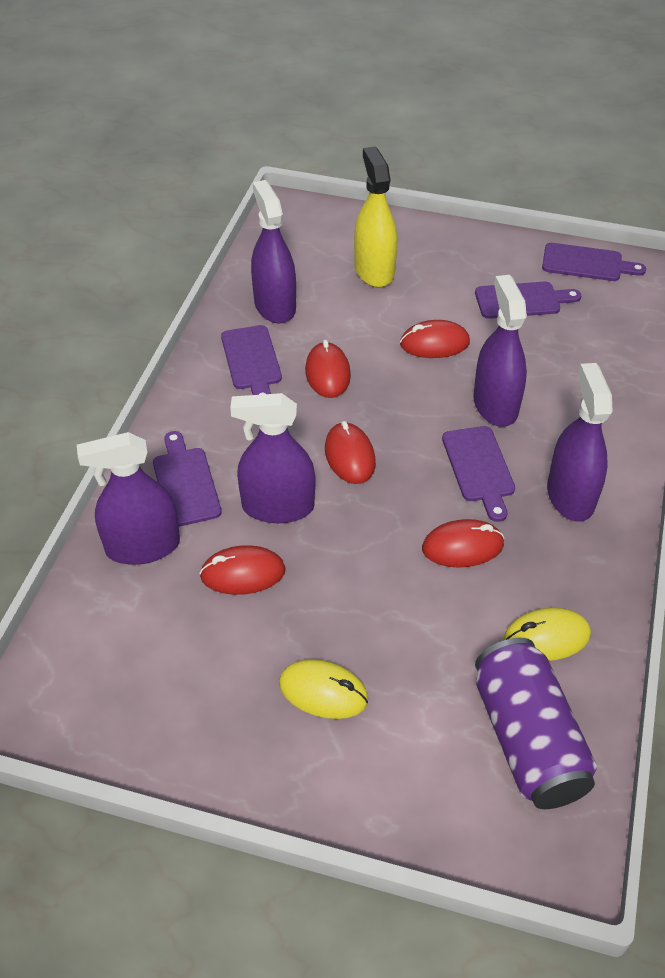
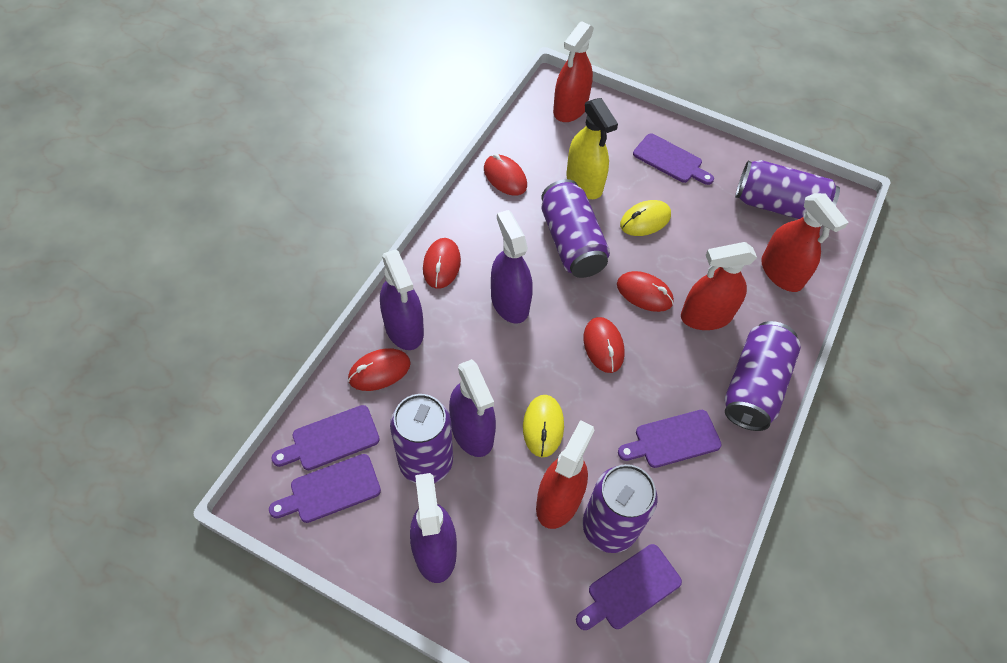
purple can: [475,638,597,809] = 1 -> [390,394,453,483] [541,179,610,278] [583,464,658,553] [725,321,801,431] [735,160,840,219] = 5
purple spray bottle: [77,432,180,565] [230,393,315,523] [251,180,296,324] [473,275,527,427] [547,363,613,522] = 5 -> [380,249,424,350] [410,473,457,583] [449,359,496,457] [491,210,533,324] = 4
red spray bottle: none = 0 -> [536,420,594,529] [553,21,594,122] [681,242,757,330] [761,193,849,292] = 4

